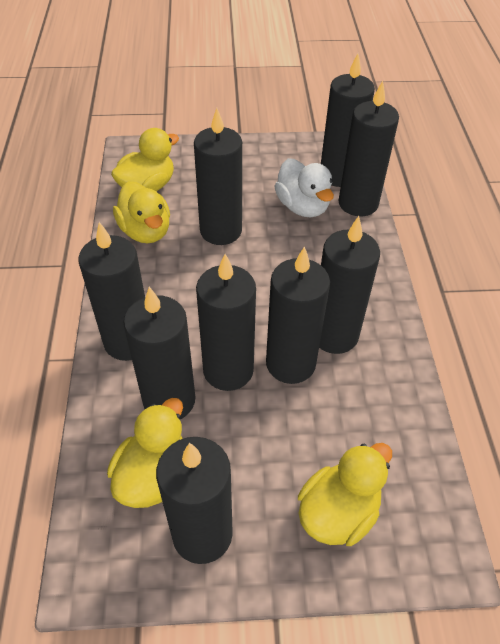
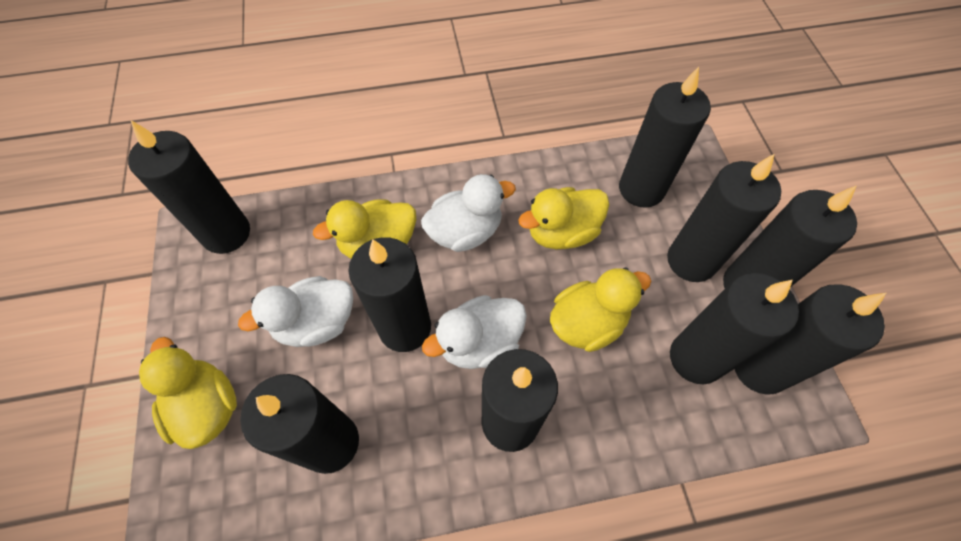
white duck: [274,158,334,217] = 1 -> [238,276,353,347] [421,174,516,252] [422,295,527,369] = 3

